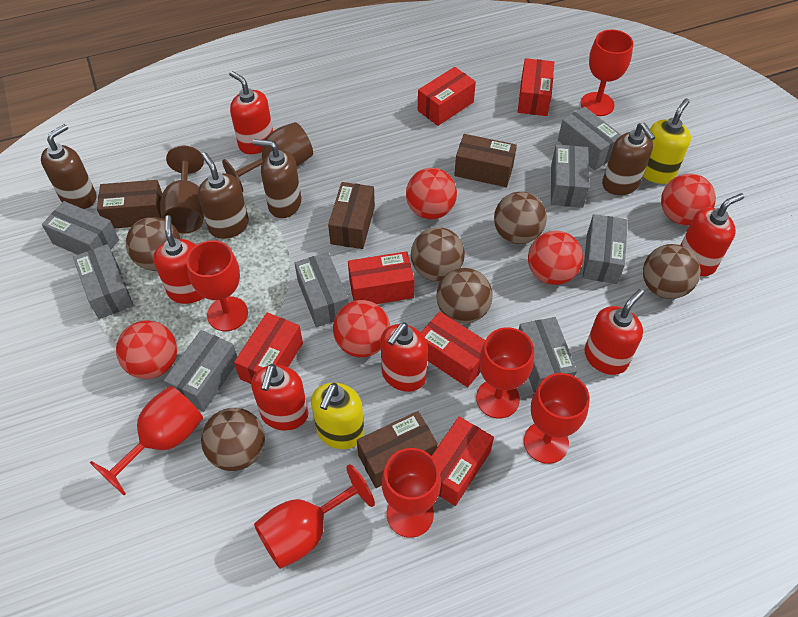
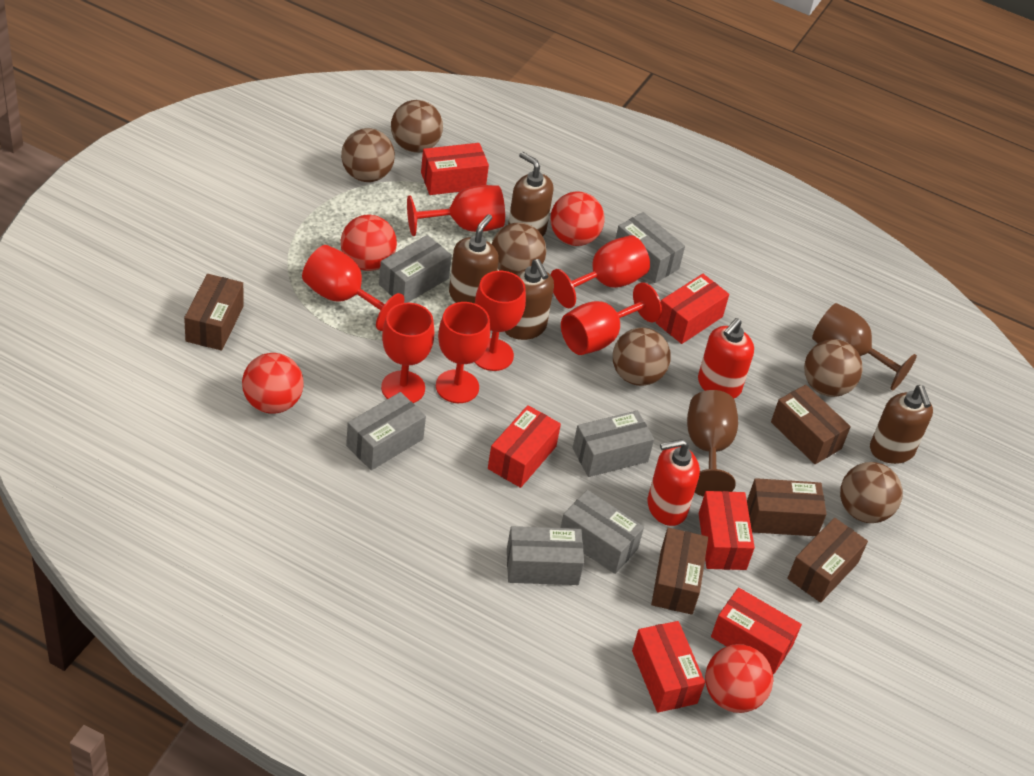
brown box: [97,180,163,229] [328,182,375,249] [357,411,438,488] [454,134,517,187] = 4 -> [184,274,244,351] [651,528,708,615] [747,478,826,536] [771,385,851,464] [787,518,868,603] = 5
grey box: [42,201,119,255] [73,244,134,319] [164,330,237,412] [295,252,349,327] [519,317,577,393] [551,145,589,208] [558,107,621,170] [583,214,628,284] = 8 -> [346,392,426,470] [379,235,452,303] [507,526,584,585] [561,490,644,574] [573,410,654,477] [616,212,685,283] = 6
red ball: [116,320,177,379] [333,300,390,357] [406,168,457,219] [528,231,583,285] [661,173,716,225] = 5 -> [242,353,303,414] [341,215,397,271] [550,191,605,246] [705,644,773,713] = 4
red soap dispenser: [153,215,204,304] [229,71,273,154] [251,364,308,431] [380,322,428,392] [584,289,644,375] [681,193,744,276] = 6 -> [648,439,700,526] [698,318,754,398] = 2
yellow soap dispenser: [311,383,364,449] [643,99,691,184] = 2 -> none = 0

